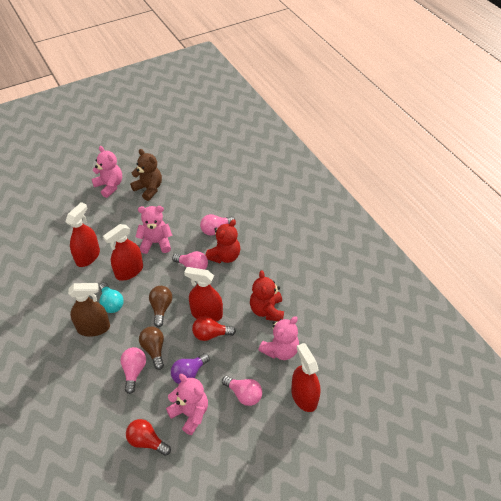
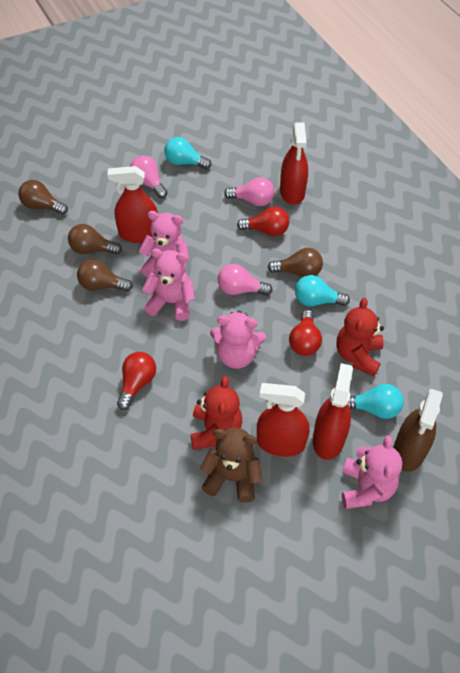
brown light bulb: [139,327,164,370] [149,286,172,327] = 2 -> [18,180,68,215] [68,224,122,255] [77,259,133,292] [268,248,323,277] = 4
pink light bulb: [120,347,146,394] [172,251,208,270] [200,214,235,236] [222,376,262,406] = 4 -> [130,155,168,198] [218,264,273,295] [224,177,275,206] = 3
purple light bulb: [171,353,210,384] = 1 -> none = 0
red light bulb: [126,419,171,456] [192,316,236,341] = 2 -> [117,352,156,410] [237,207,289,236] [289,310,322,356] = 3
turquoise light bulb: [99,282,124,313] = 1 -> [164,137,211,169] [295,275,350,306] [348,384,404,419] = 3

